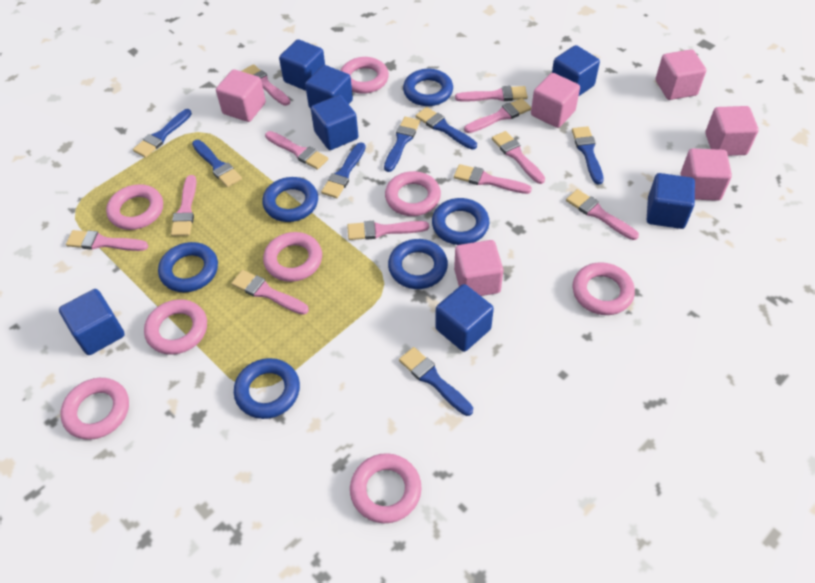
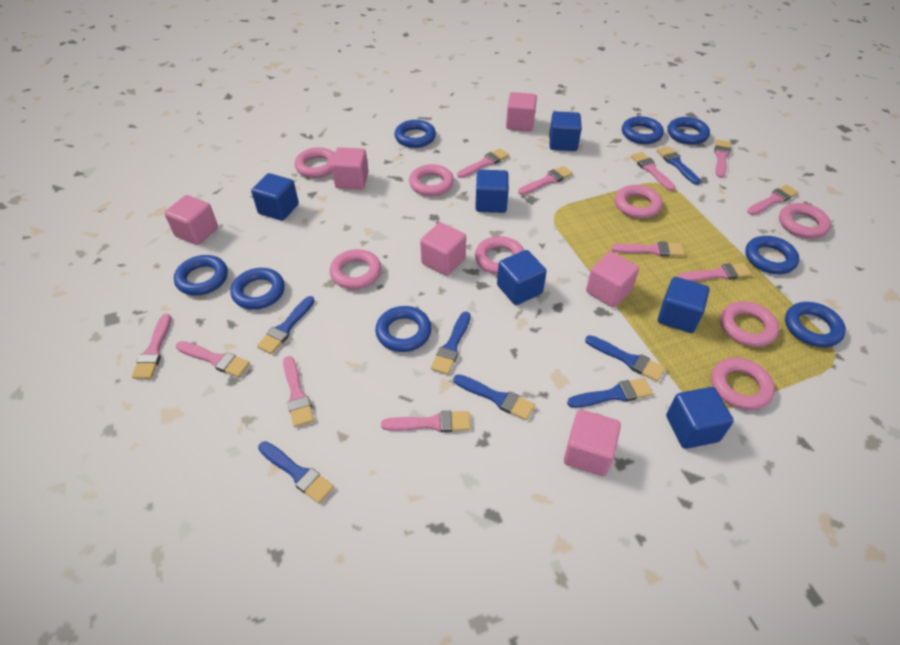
blue cube: [59,289,125,355] [279,39,325,91] [305,65,353,109] [311,95,358,150] [435,284,494,352] [552,45,600,97] [647,173,695,229] = 7 -> [251,173,299,221] [475,170,509,213] [497,250,547,305] [549,111,582,151] [658,277,710,333] [666,387,734,449] = 6
blue ring: [158,242,218,292] [234,358,300,419] [262,177,318,222] [388,239,448,289] [403,69,453,106] [432,198,489,245] = 6 -> [174,255,228,295] [230,268,285,310] [375,306,432,352] [394,120,436,148] [622,116,664,144] [668,117,710,145] [745,236,799,274] [785,302,846,347] = 8

